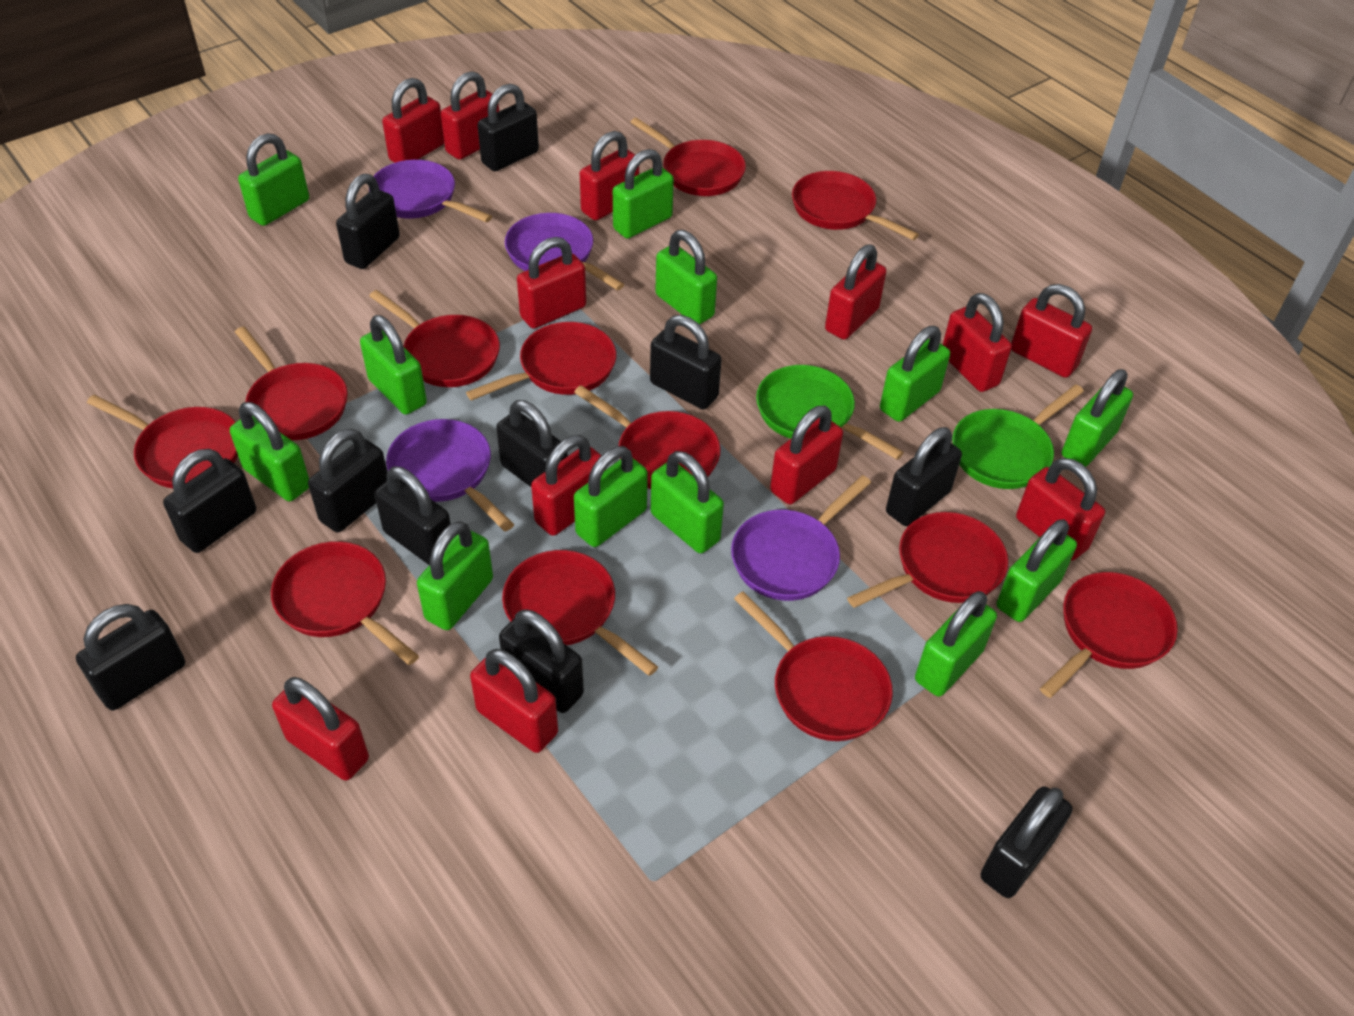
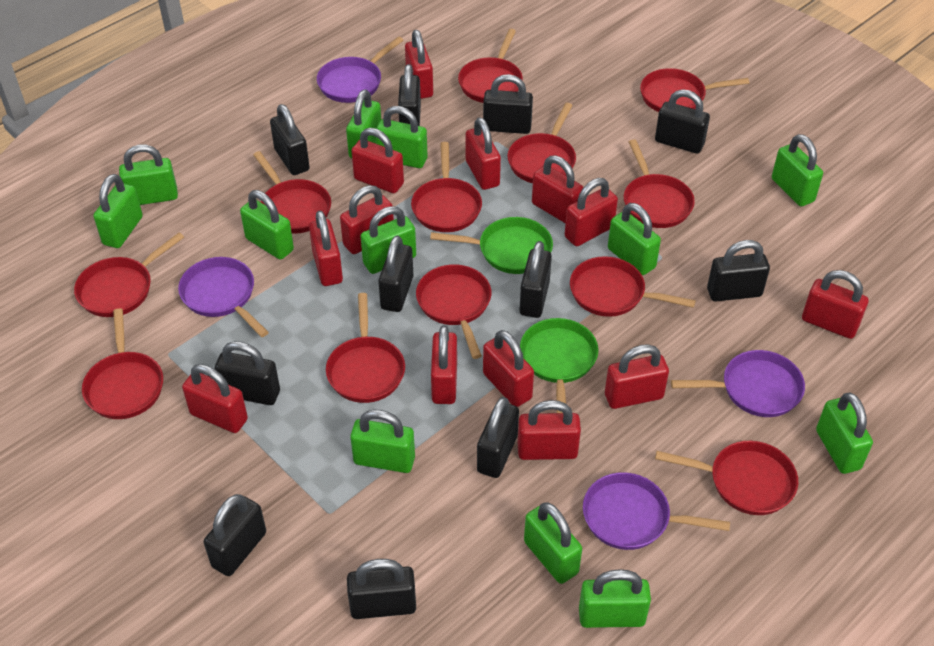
red padlock: [272,677,369,781] [382,78,444,163] [441,71,499,160] [470,649,558,753] [517,237,586,329] [531,435,602,536] [580,131,639,221] [770,406,843,504] [825,244,887,340] [943,293,1012,392] [1011,284,1092,378] [1016,458,1105,561] = 12 -> [182,364,248,433] [309,210,343,286] [340,185,394,254] [351,128,404,193] [405,30,433,99] [431,325,457,404] [466,117,501,190] [483,330,534,407] [518,400,581,460] [532,155,583,224] [565,178,618,246] [605,344,669,409] [802,270,869,339] = 13

